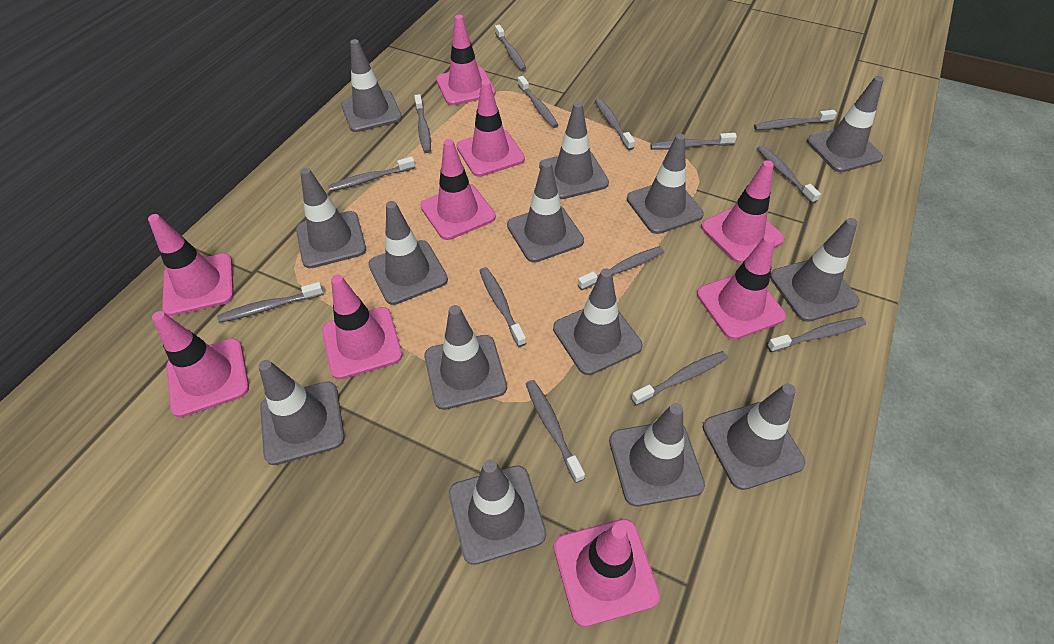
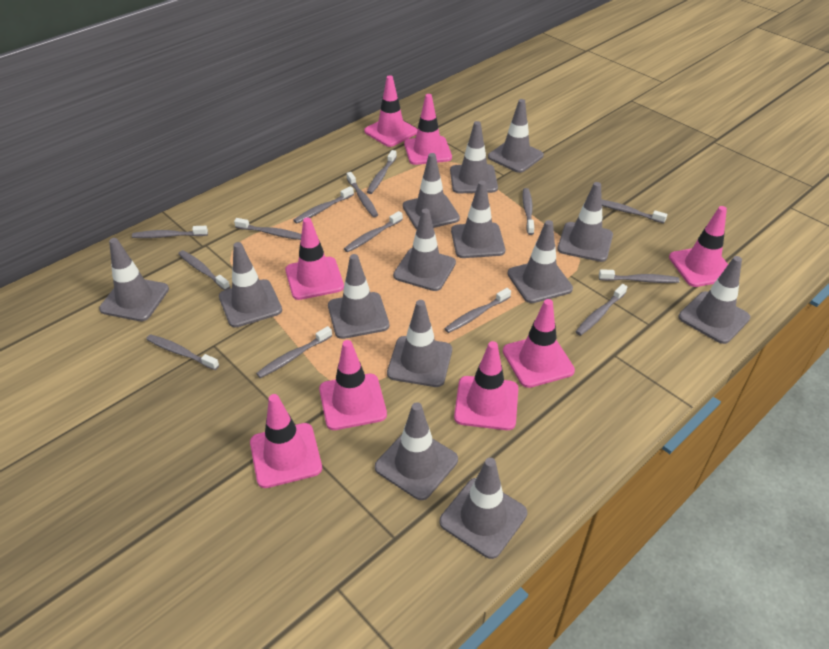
pink traffic cone: [148,214,234,316] [152,311,249,417] [322,275,402,380] [420,139,496,240] [436,15,496,105] [457,80,525,177] [554,519,660,627] [697,235,786,340] [701,160,784,263] = 9 -> [250,394,322,488] [285,217,344,300] [319,340,387,430] [364,75,418,147] [404,94,452,165] [454,341,518,430] [503,299,575,388] [669,206,728,287] = 8

